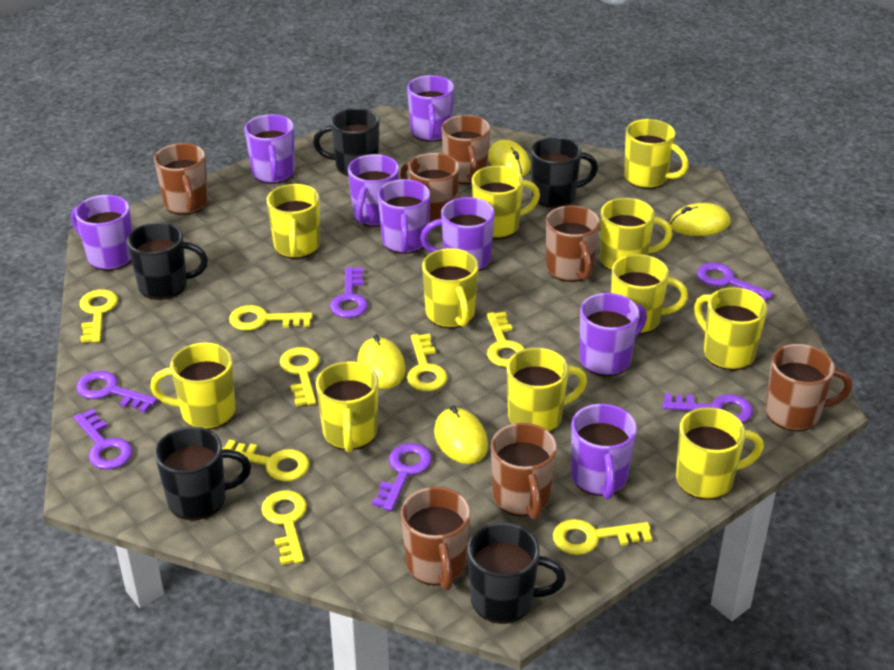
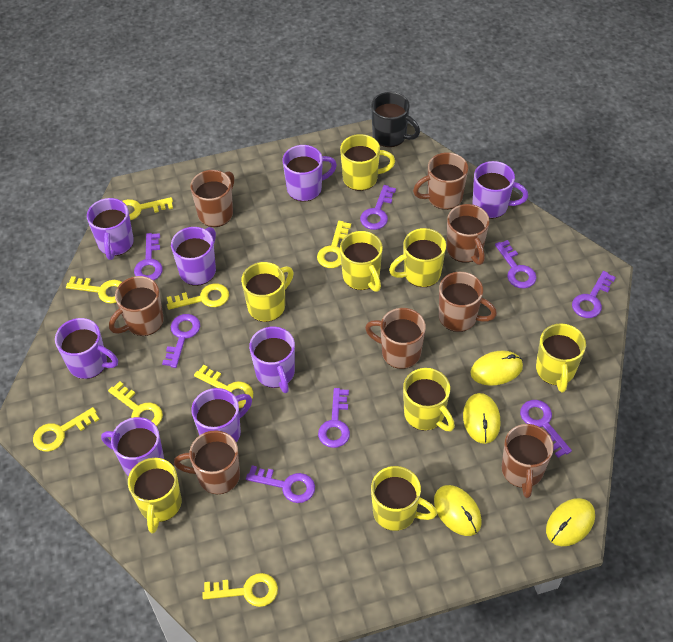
black mug: [127,222,208,300] [155,427,251,521] [313,108,379,176] [468,522,566,624] [531,137,598,208] = 5 -> [371,92,420,147] = 1
brown mug: [154,143,208,215] [400,153,459,223] [401,487,471,590] [441,115,491,184] [491,423,557,520] [546,205,600,282] [765,344,852,431] = 7 -> [109,276,164,336] [174,430,240,494] [190,170,234,227] [365,308,426,369] [413,152,468,210] [439,272,497,332] [446,204,490,265] [502,424,554,498] = 8
purple key: [74,409,133,470] [76,371,157,413] [330,267,368,318] [372,443,432,511] [663,393,753,423] [697,263,773,302] = 6 -> [134,233,163,281] [162,314,200,368] [246,465,315,503] [318,388,350,448] [360,185,396,230] [495,240,537,288] [520,400,572,458] [572,271,616,318] = 8
yellow mug: [150,342,235,430] [267,184,320,259] [316,361,379,453] [422,248,479,328] [472,166,540,239] [507,348,587,432] [600,198,673,271] [611,254,688,334] [624,119,689,189] [676,407,764,500] [694,287,768,370] = 11 -> [128,458,181,533] [241,262,294,322] [340,134,395,191] [340,231,383,292] [371,466,437,531] [389,228,446,287] [403,368,455,431] [536,323,586,393] = 8

